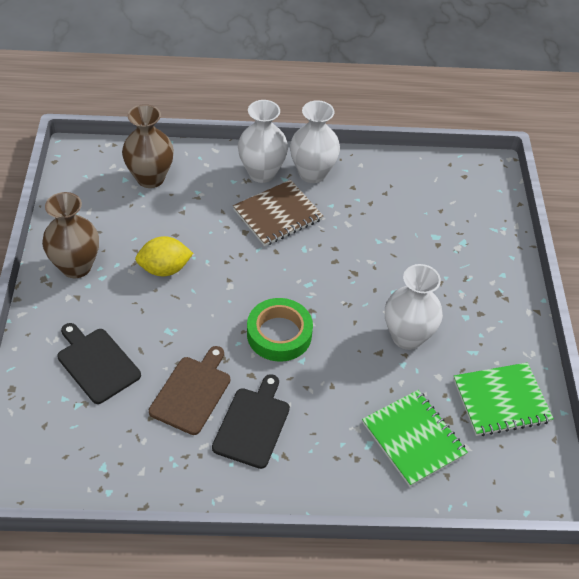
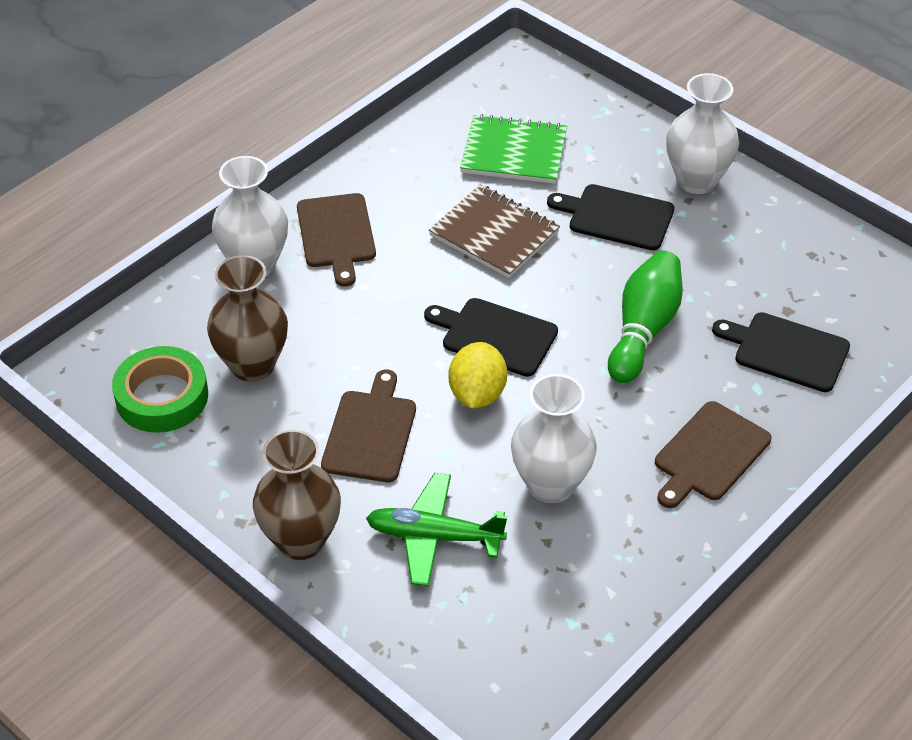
black cutting board: [57,323,141,404] [212,374,290,469] = 2 -> [424,298,558,377] [547,184,674,250] [712,312,850,392] = 3
brown cutting board: [149,346,230,435] = 1 -> [297,193,376,287] [321,370,416,482] [655,401,771,508] = 3
green bowling pin: none = 0 -> [608,251,683,383] = 1
green notebook: [362,390,468,487] [453,362,554,436] = 2 -> [460,114,567,184] = 1
green plane: none = 0 -> [366,473,507,586] = 1

